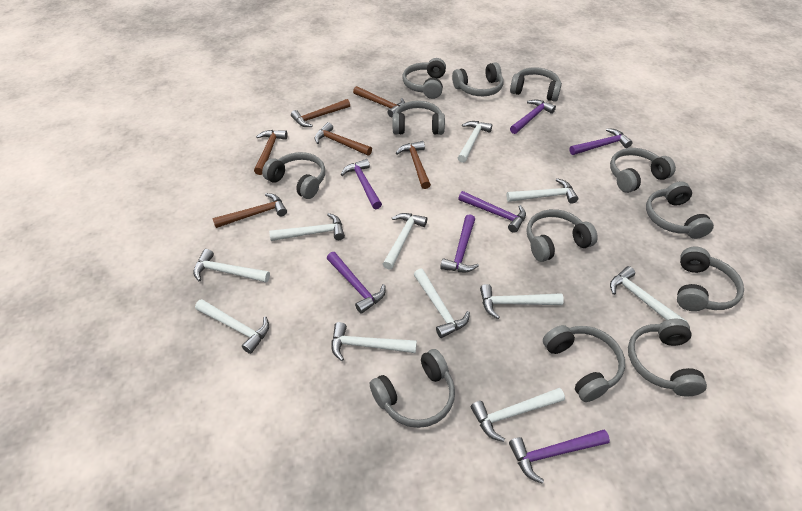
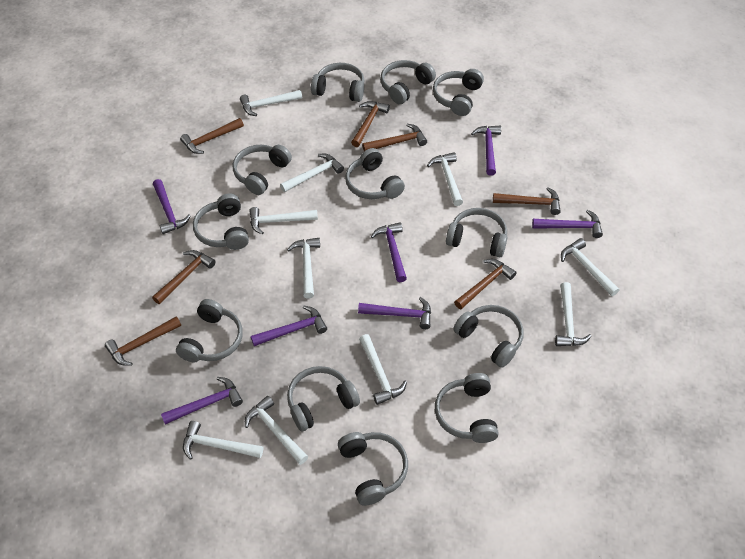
brown hammer: [212,193,287,228] [254,130,288,175] [291,99,350,127] [315,122,372,156] [353,86,405,118] [396,141,431,189] = 6 -> [105,316,181,366] [152,250,216,304] [180,118,244,154] [351,101,390,147] [362,124,427,151] [454,259,517,309] [493,187,561,215] = 7
white hammer: [193,249,270,283] [195,299,269,354] [269,213,345,241] [331,322,417,361] [383,213,427,270] [413,268,470,338] [458,121,492,163] [471,388,565,442] [480,284,564,319] [506,178,578,204] [610,266,688,322] = 11 -> [183,421,263,460] [240,90,302,116] [245,396,308,465] [249,207,318,235] [280,154,344,192] [287,238,320,299] [359,334,407,405] [427,152,463,206] [555,282,591,346] [561,238,619,296] = 10

